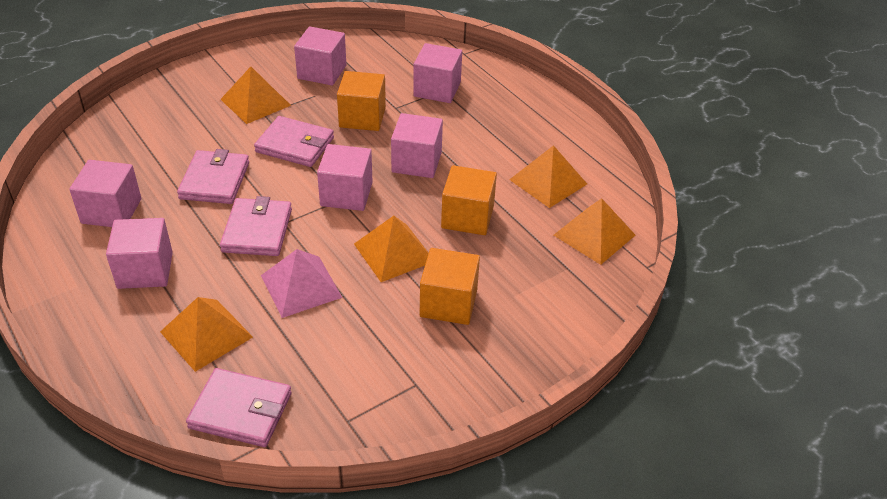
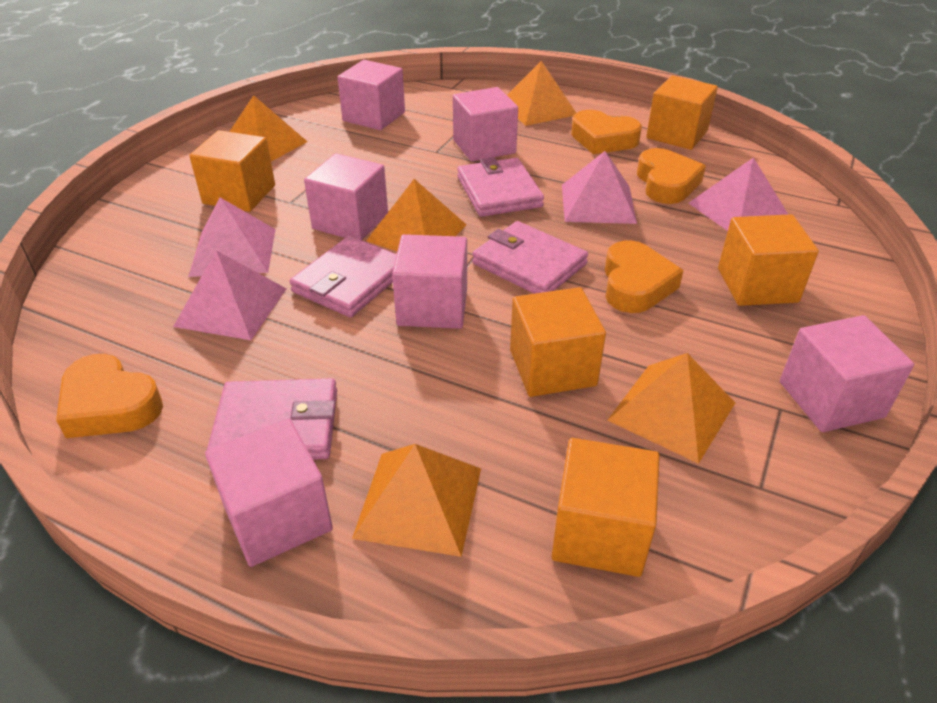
orange cube: [337,71,386,131] [420,248,480,325] [441,165,497,235] = 3 -> [189,130,275,212] [510,287,606,397] [551,438,660,577] [646,76,718,150] [718,214,819,306] = 5
orange heart: none = 0 -> [56,354,163,438] [571,110,642,154] [605,240,684,313] [637,148,706,204] = 4
pink pyramid: [261,249,342,318] = 1 -> [173,250,287,340] [188,198,276,277] [562,151,637,224] [688,157,789,231] = 4

